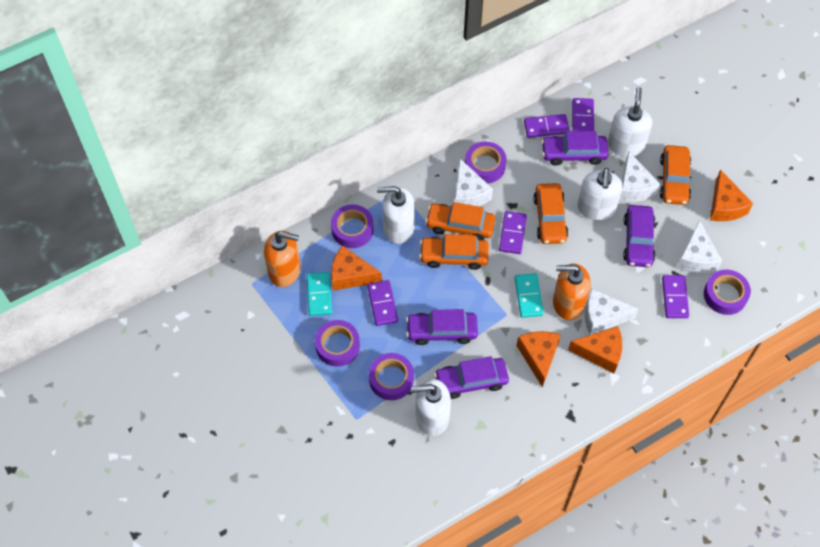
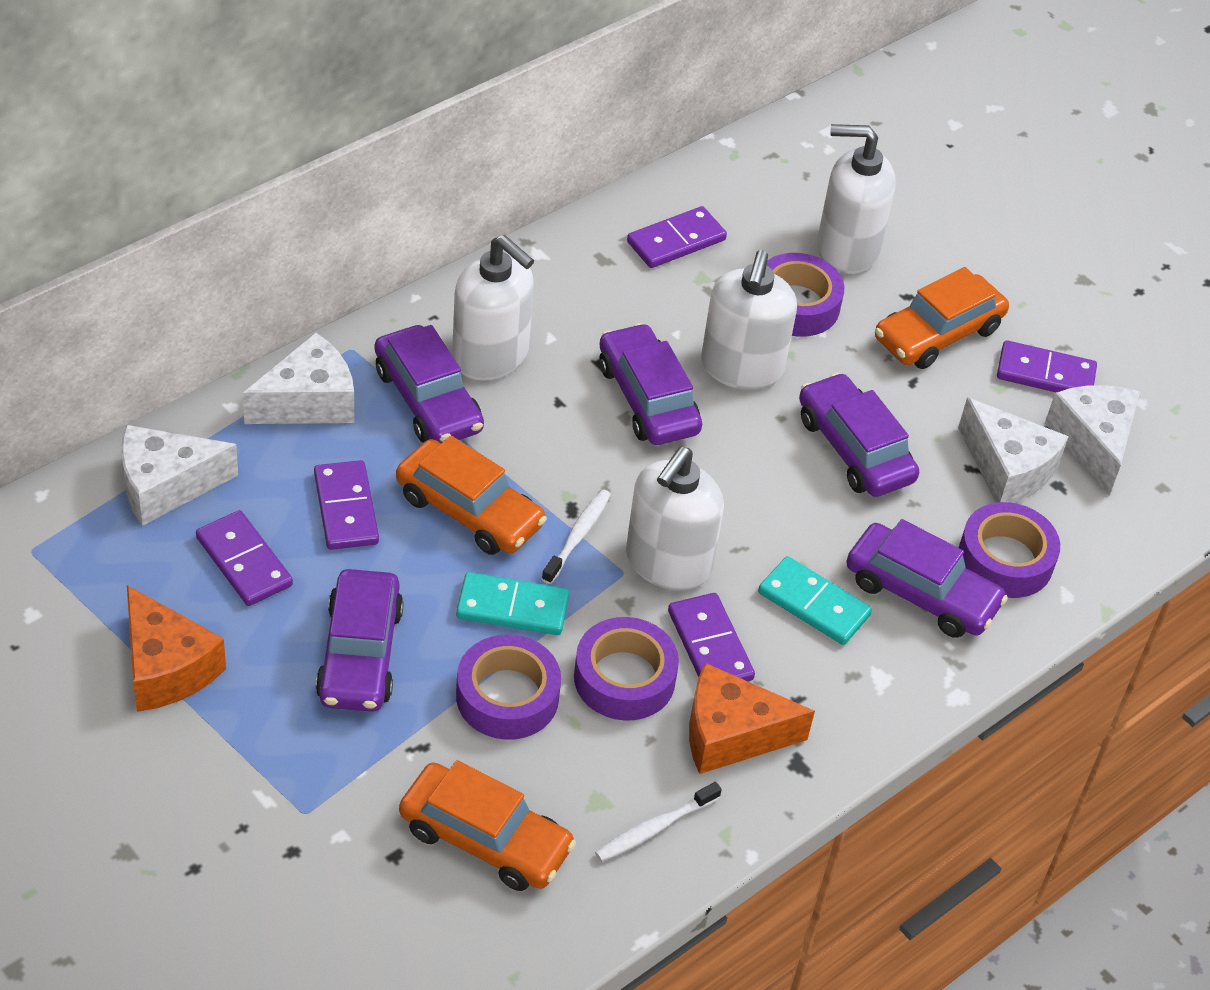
orange car: [419,234,489,270] [425,202,495,240] [533,183,568,244] [660,145,691,205] = 4 -> [396,436,547,555] [399,760,576,891] [875,267,1009,369] = 3
orange cheese: [331,245,382,291] [516,331,561,388] [568,326,622,373] [710,170,753,221] = 4 -> [127,585,226,712] [689,663,815,774] = 2
orange soap dispenser: [264,231,301,287] [553,264,591,320] = 2 -> none = 0
purple car: [406,309,478,345] [434,356,509,399] [541,131,609,166] [623,205,655,267] = 4 -> [316,569,404,712] [375,325,484,443] [599,323,702,445] [799,373,919,497] [846,519,1008,638] = 5
purple tape: [315,320,360,367] [331,205,374,248] [369,353,414,400] [465,141,507,184] [704,269,751,315] = 5 -> [456,635,561,740] [574,617,679,721] [767,253,844,337] [959,502,1060,598] = 4
white toothbrush: none = 0 -> [542,489,611,584] [595,782,722,862] = 2

